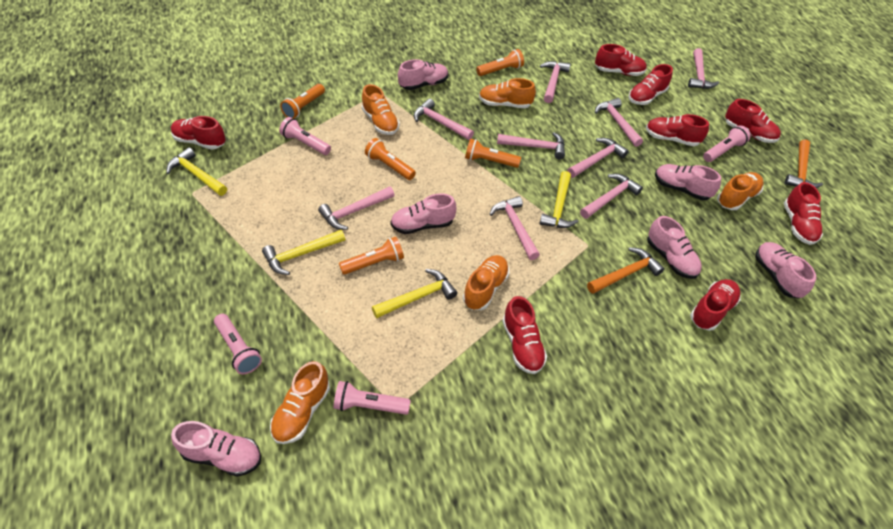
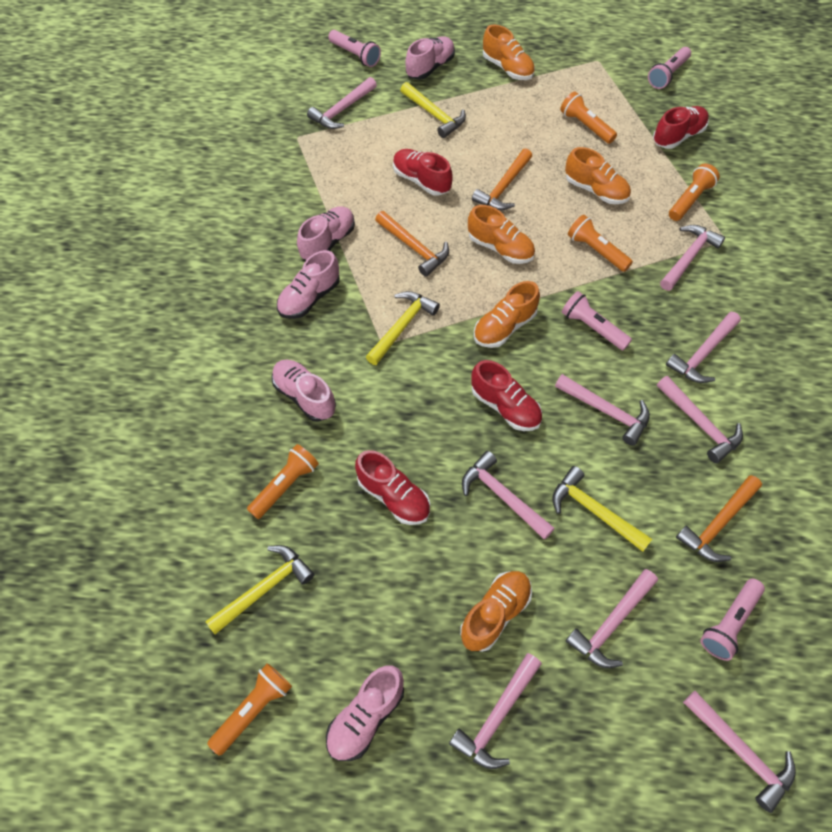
orange hammer: [587,247,665,294] [784,139,823,188] = 2 -> [375,211,449,277] [472,149,532,210] [676,475,762,562] = 3
pink shoe: [171,421,261,477] [391,193,456,234] [398,59,448,90] [647,216,702,279] [655,164,721,200] [755,242,816,299] = 6 -> [272,360,336,422] [277,250,340,319] [297,206,355,260] [326,665,404,761] [405,36,455,80] = 5
red shoe: [171,116,226,150] [502,296,547,374] [595,44,647,76] [629,64,673,105] [646,114,709,146] [690,279,741,331] [725,99,781,143] [784,182,823,245] = 8 -> [355,450,430,525] [393,149,453,196] [472,360,542,431] [653,106,709,149] = 4

